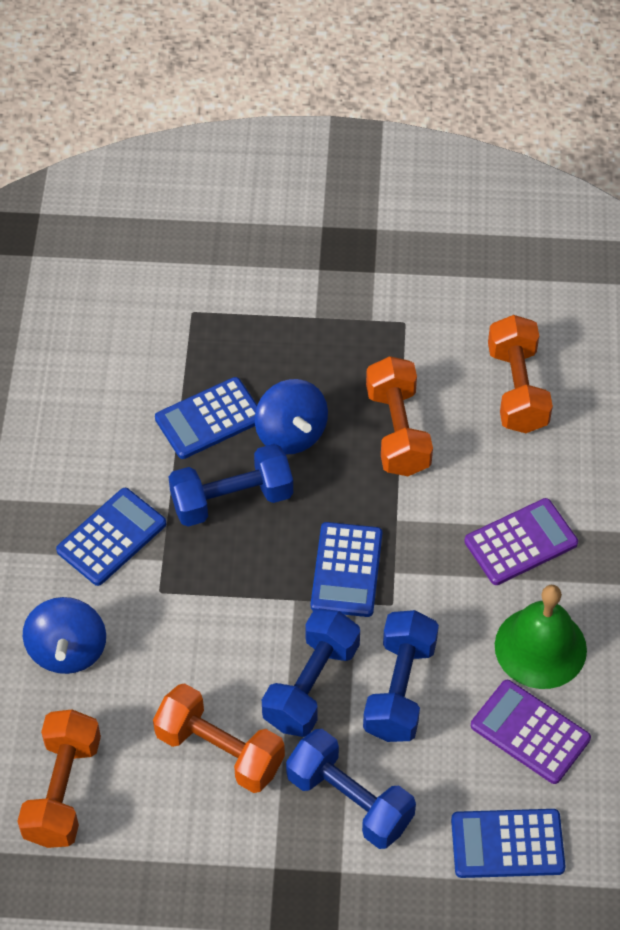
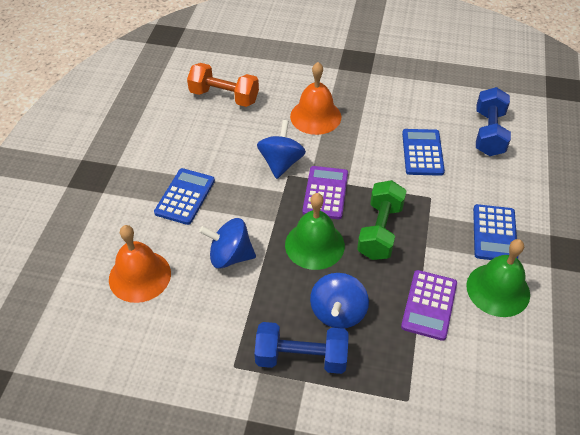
blue calculator: [56,488,166,586] [155,377,257,459] [311,522,382,617] [451,809,566,878] = 4 -> [154,168,215,225] [402,129,445,176] [473,204,518,260] = 3
blue dumbbell: [169,444,293,527] [262,608,360,737] [286,729,416,849] [363,610,439,742] = 4 -> [254,322,348,374] [476,87,511,156] = 2
blue spinning top: [23,597,106,674] [255,379,328,454] = 2 -> [199,218,256,269] [257,120,306,179] [310,273,369,329] = 3
green bell: [495,585,587,689] = 1 -> [285,193,345,270] [466,239,530,317] = 2
green dumbbell: none = 0 -> [357,180,406,260] = 1
orange bell: none = 0 -> [109,225,171,303] [290,62,341,135] = 2
orange dumbbell: [17,710,101,848] [153,683,285,793] [366,356,433,476] [488,315,553,433] = 4 -> [187,63,259,107] = 1

